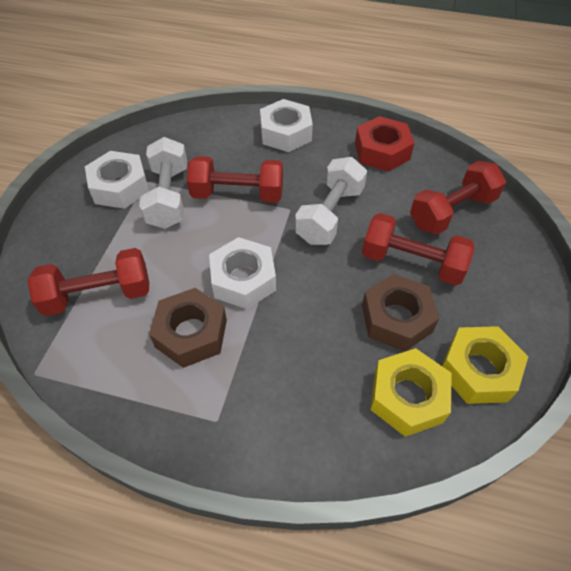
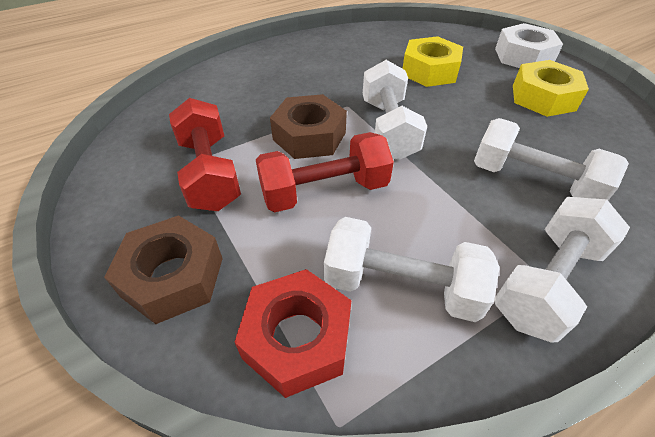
red dumbbell: [27,248,149,316] [187,156,283,203] [362,213,474,285] [410,161,506,235] = 4 -> [169,98,241,211] [256,132,394,212] = 2
white dumbbell: [139,137,187,229] [295,157,367,245] = 2 -> [324,217,500,322] [363,60,427,160] [474,118,629,200] [494,197,630,343] = 4
white nut: [85,151,149,209] [209,237,276,309] [260,99,313,152] = 3 -> [495,23,563,68] = 1

